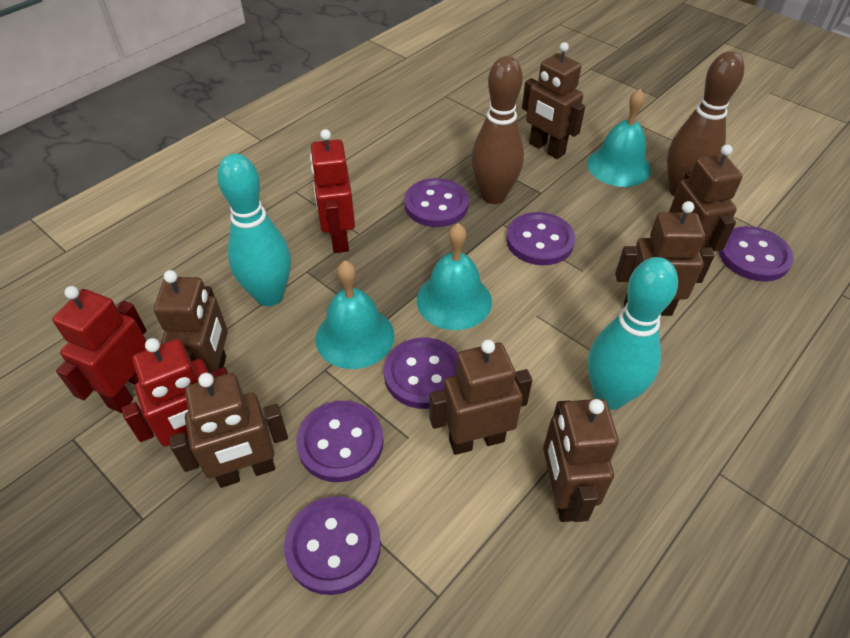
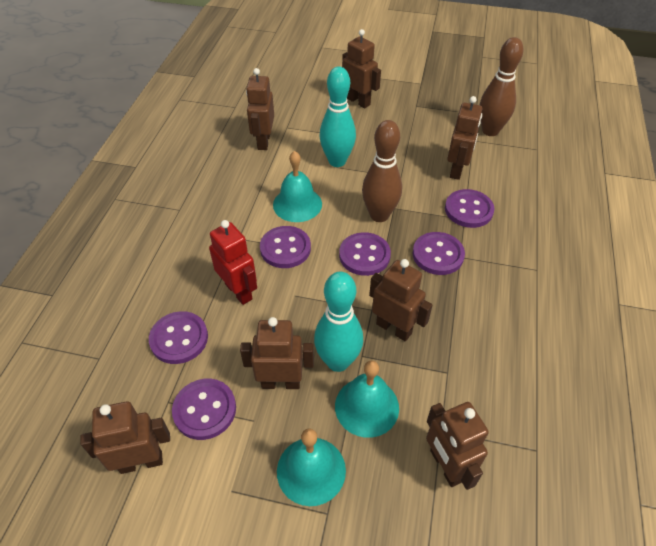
red robot: [52,286,147,413] [121,338,228,446] [310,129,355,253] = 3 -> [209,220,257,305] = 1

